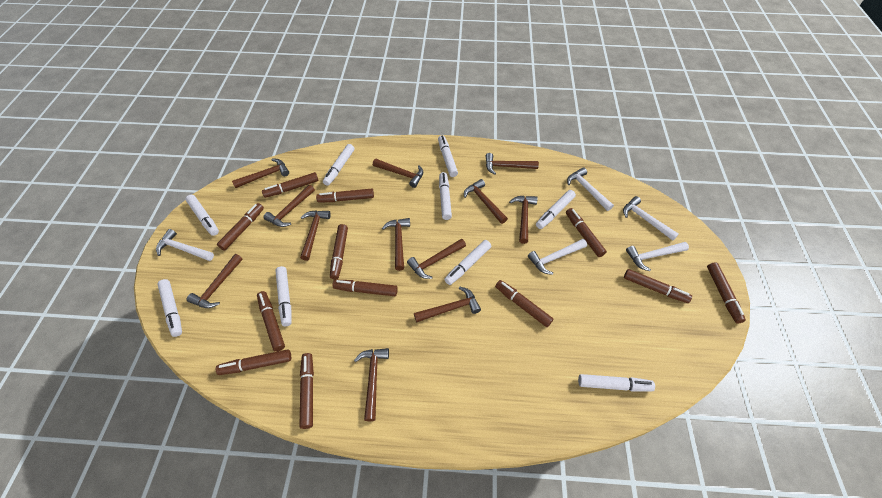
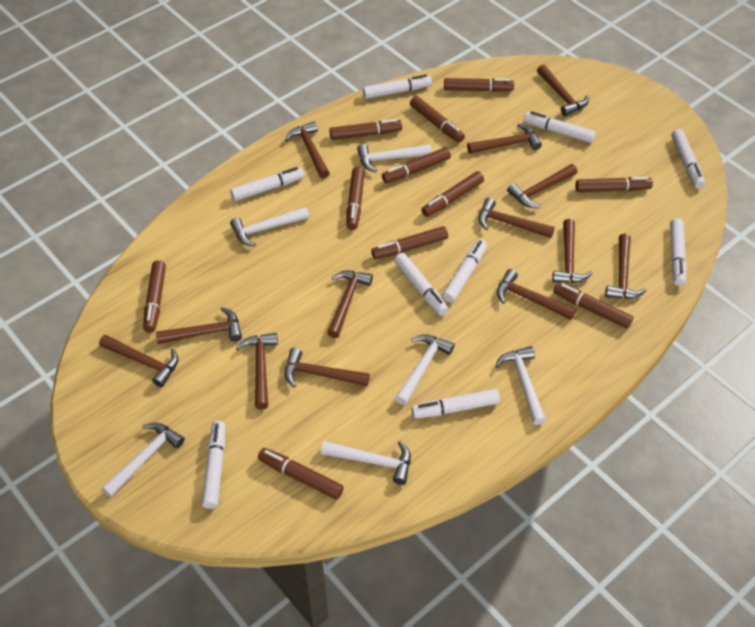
brown hammer: [187,254,243,308] [232,159,289,188] [264,185,315,227] [300,211,331,261] [354,348,389,421] [373,159,423,188] [382,218,410,271] [407,239,466,279] [414,286,481,323] [464,179,508,224] [486,153,539,175] [509,196,538,244] = 12 -> [99,335,178,387] [156,307,242,344] [236,333,278,410] [285,121,330,179] [285,348,370,387] [327,271,373,338] [467,123,542,154] [478,198,555,238] [497,269,576,320] [507,164,577,208] [537,65,589,116] [552,219,592,283] [605,234,647,299] = 13
brown marker: [216,349,291,375] [217,203,264,251] [257,291,285,352] [262,172,318,198] [300,353,314,429] [316,189,374,202] [330,224,348,280] [333,280,398,296] [495,280,553,327] [566,208,607,257] [624,269,692,303] [707,262,746,323] = 12 -> [143,261,166,333] [258,448,344,500] [329,119,402,140] [346,167,365,230] [371,226,448,259] [382,147,451,183] [410,96,465,143] [421,171,484,217] [444,78,514,92] [553,283,634,329] [575,177,653,192] = 11
white hammer: [156,229,214,261] [528,239,587,275] [567,167,614,211] [623,196,679,241] [626,242,689,271] = 5 -> [102,423,185,497] [230,207,309,247] [321,441,411,485] [357,144,432,172] [395,334,454,405] [495,346,546,425] = 6

